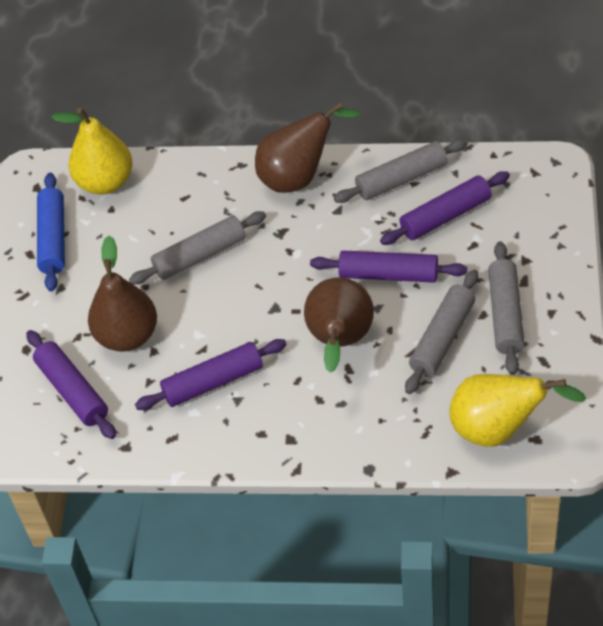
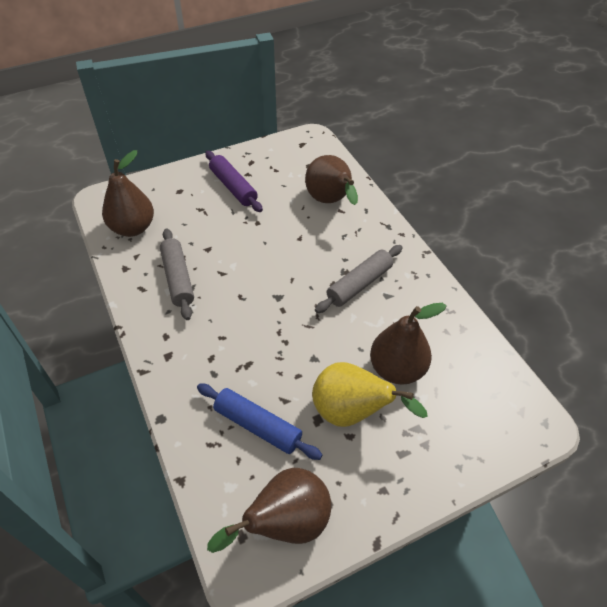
brown pear: [88,236,157,352] [255,102,361,193] [304,278,374,373] = 3 -> [102,150,154,237] [207,468,331,553] [305,155,358,205] [370,303,447,385] = 4
grey rolling pin: [129,211,266,285] [334,139,468,203] [405,269,478,394] [488,242,525,375] = 4 -> [160,228,194,320] [315,245,403,313] = 2
purple rolling pin: [26,330,116,439] [135,339,287,410] [310,250,467,283] [380,171,510,245] = 4 -> [205,151,263,212] = 1
yellow pear: [52,108,133,194] [450,374,586,447] = 2 -> [312,362,428,427] = 1

